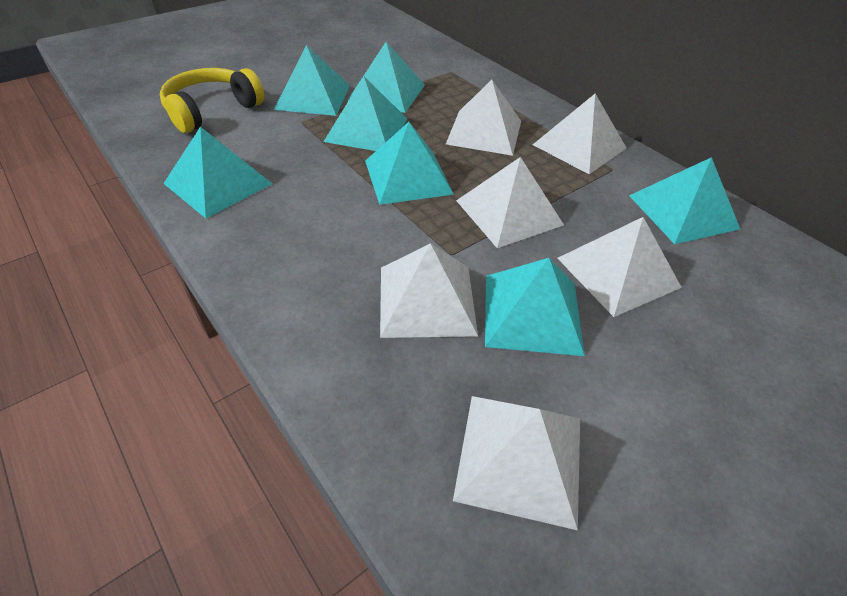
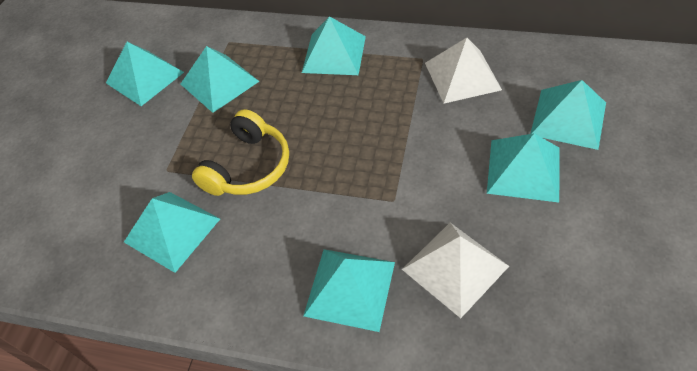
white pyramid: [380,243,478,338] [446,80,521,156] [453,396,580,530] [456,157,564,248] [533,94,626,174] [557,217,682,317] = 6 -> [402,223,509,318] [425,38,502,104] = 2

